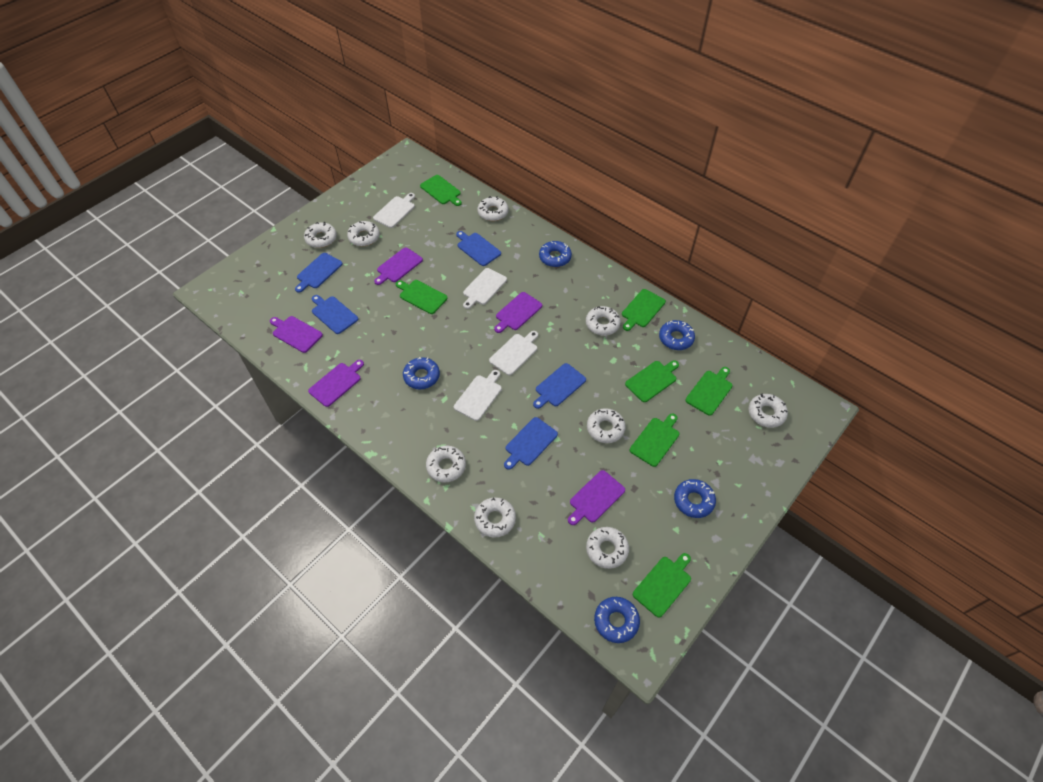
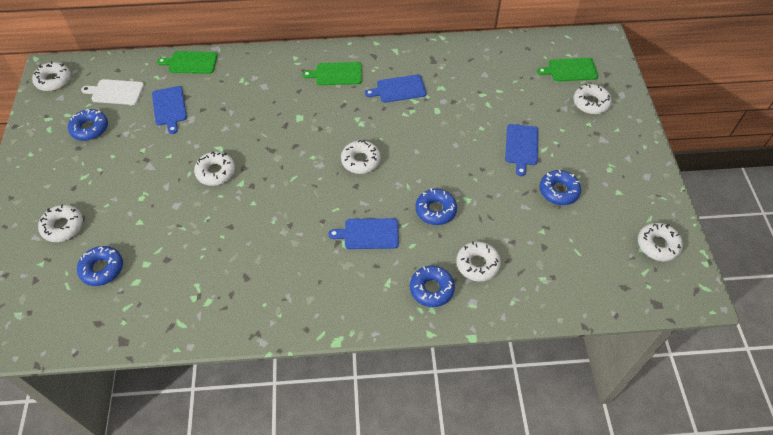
blue cutting board: [295,253,343,293] [312,295,358,334] [456,231,501,266] [504,417,558,470] [533,363,586,409] = 5 -> [152,86,187,134] [328,218,399,249] [365,75,427,103] [505,124,538,176] = 4
green cutting board: [396,280,448,314] [420,175,462,206] [622,289,666,331] [625,360,679,402] [630,414,679,467] [633,553,691,618] [685,367,733,416] = 7 -> [157,51,217,74] [302,62,362,85] [537,58,598,82] = 3
purple cutting board: [270,316,323,353] [308,360,364,407] [374,247,423,285] [494,292,542,333] [568,470,625,525] = 5 -> none = 0
white cutting board: [373,193,415,228] [454,370,502,421] [463,268,507,309] [489,331,538,375] = 4 -> [81,79,144,105] = 1
white donut: [304,222,337,248] [347,221,380,246] [426,446,466,483] [474,497,516,538] [477,196,509,221] [586,306,621,336] [586,527,629,569] [587,408,626,443] [748,394,788,428] = 9 -> [32,61,71,91] [38,205,83,242] [194,152,235,186] [341,140,381,174] [456,241,501,282] [573,84,612,114] [638,223,683,261] = 7

